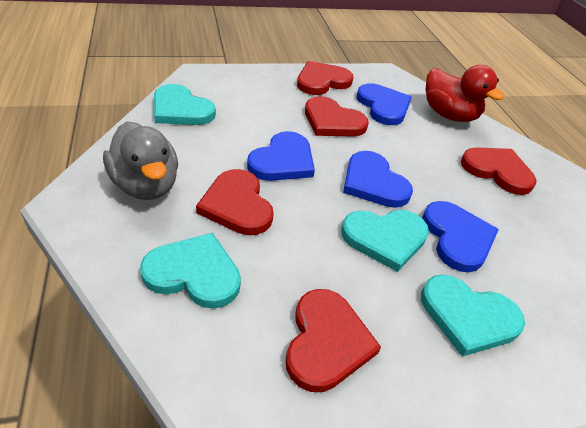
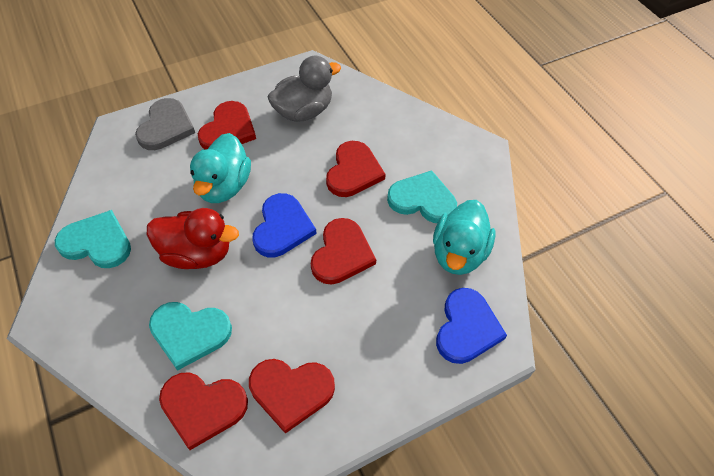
blue heart: [247,131,315,181] [343,151,413,208] [356,83,412,125] [422,201,499,272] = 4 -> [252,193,316,257] [436,288,507,364] = 2
grey heart: none = 0 -> [135,98,195,150] = 1
turquoise duck: none = 0 -> [190,133,251,203] [433,200,495,275] = 2
turquoise heart: [140,233,241,308] [154,84,216,125] [341,210,429,272] [421,274,525,357] = 4 -> [55,210,131,268] [149,302,232,371] [387,170,457,223] = 3

